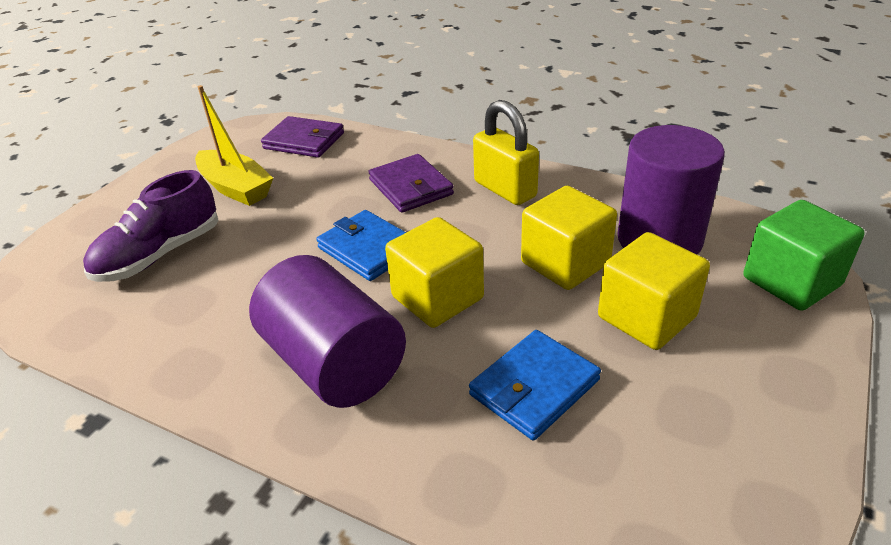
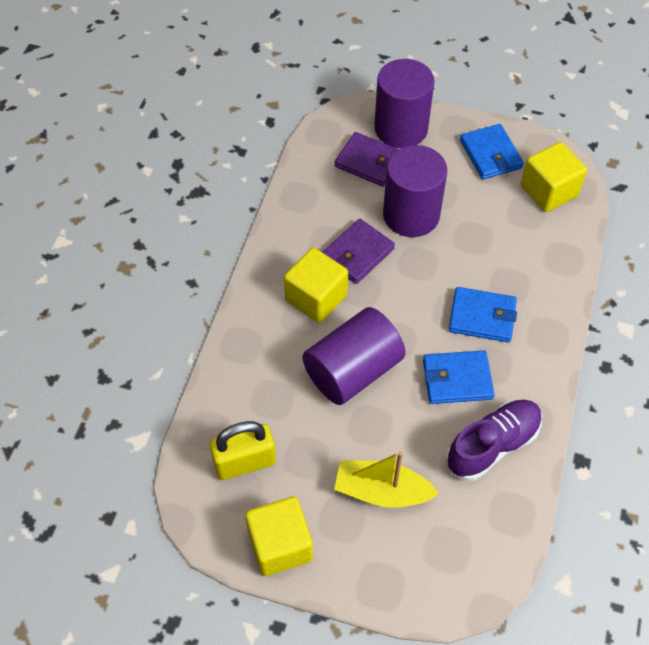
blue wallet: [316,210,407,281] [469,330,601,440] = 2 -> [423,350,495,404] [449,287,517,342] [460,124,524,179] = 3
green cube: [744,200,865,311] = 1 -> none = 0
purple cylinder: [249,255,406,408] [617,125,725,255] = 2 -> [302,307,406,405] [374,59,434,148] [383,145,447,237] = 3

